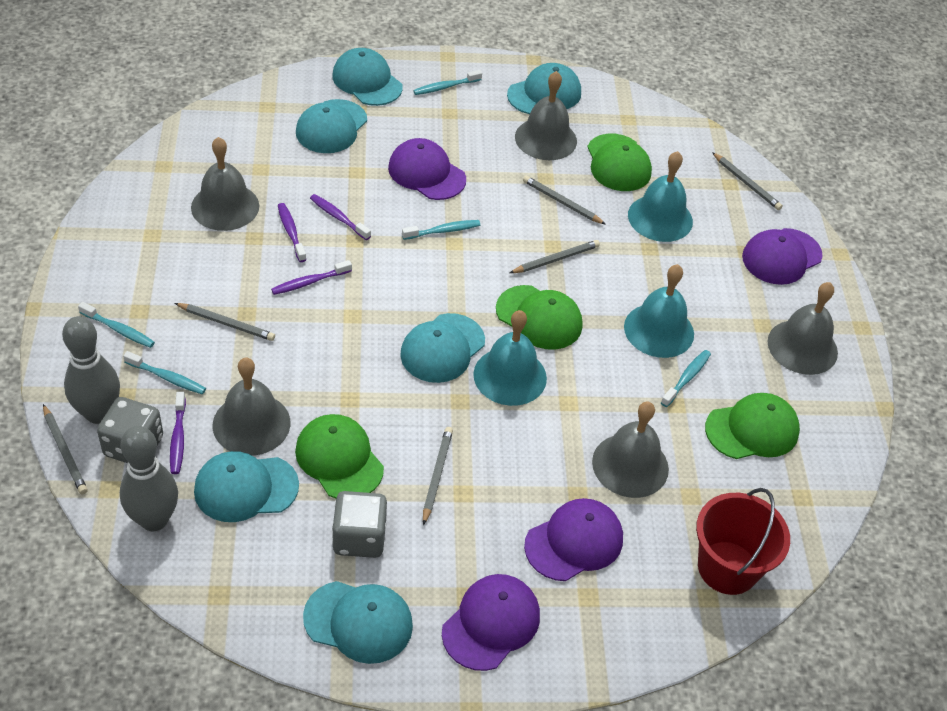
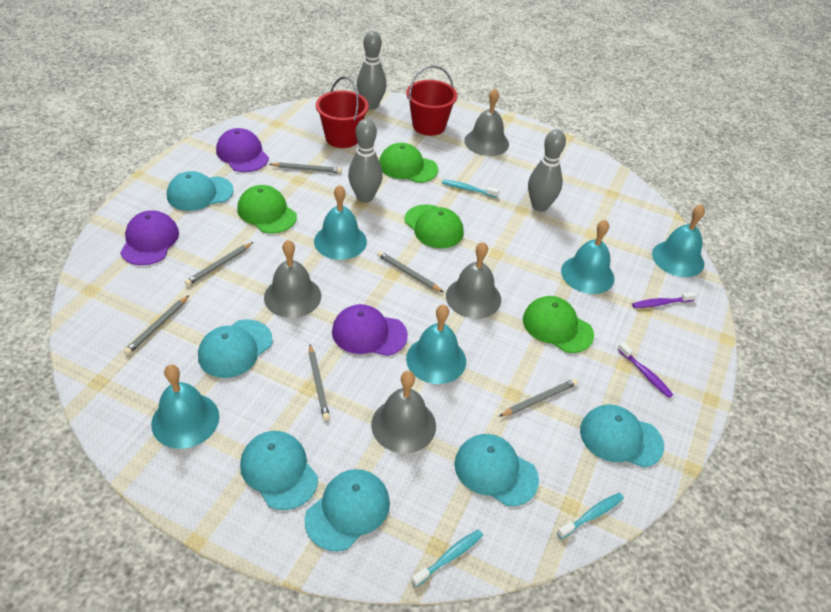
grey bell: [191,137,259,231] [213,357,291,456] [515,71,577,160] [592,402,669,498] [767,282,838,375] = 5 -> [264,240,321,318] [371,371,436,453] [446,242,501,319] [464,88,509,156] = 4
grey bowling pin: [62,316,120,424] [120,426,178,531] = 2 -> [348,119,383,203] [357,31,387,110] [528,129,566,212] = 3
grey dice: [97,397,163,463] [332,491,387,558] = 2 -> none = 0
purple cap: [388,138,466,200] [442,574,540,671] [524,498,623,581] [742,228,823,285] = 4 -> [120,210,179,265] [216,128,269,172] [332,304,408,356] = 3
purple toothbrush: [170,392,186,474] [271,260,352,295] [278,203,306,262] [310,194,371,240] = 4 -> [617,342,673,398] [632,292,696,308] = 2
red bucket: [696,488,790,595] = 1 -> [316,76,369,148] [406,65,457,136] = 2
turquoise bell: [473,310,547,406] [624,264,694,358] [628,151,693,242] = 3 -> [151,365,219,449] [314,185,367,260] [406,304,466,384] [561,220,614,294] [652,205,705,277] = 5
turquoise toothbrush: [78,302,155,348] [123,351,206,394] [402,220,480,240] [413,70,482,95] [661,350,711,407] = 5 -> [411,529,483,587] [442,179,499,198] [557,493,624,539] = 3

